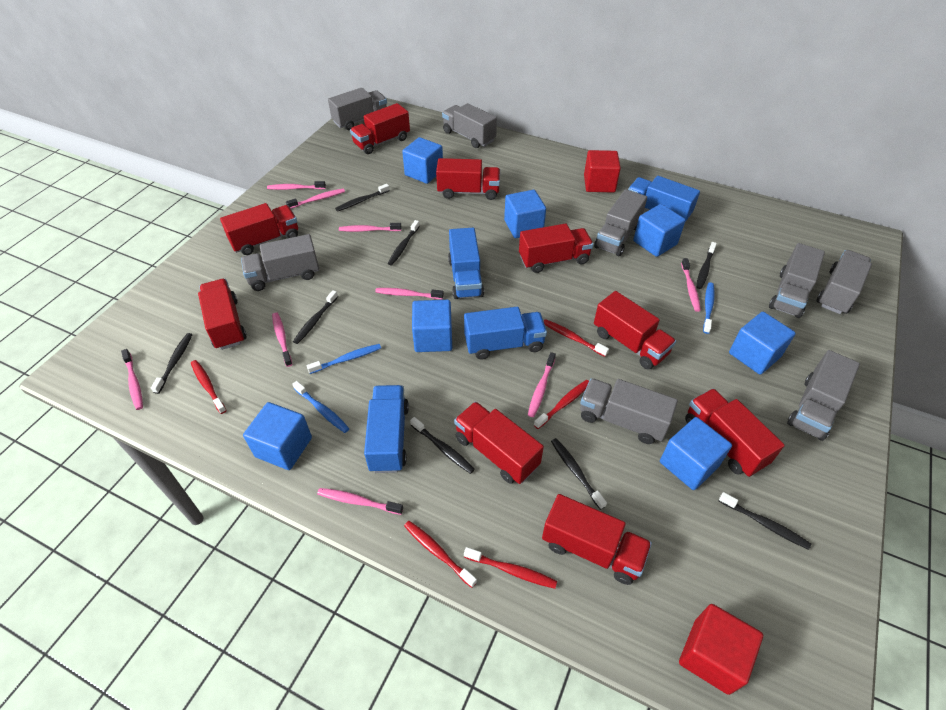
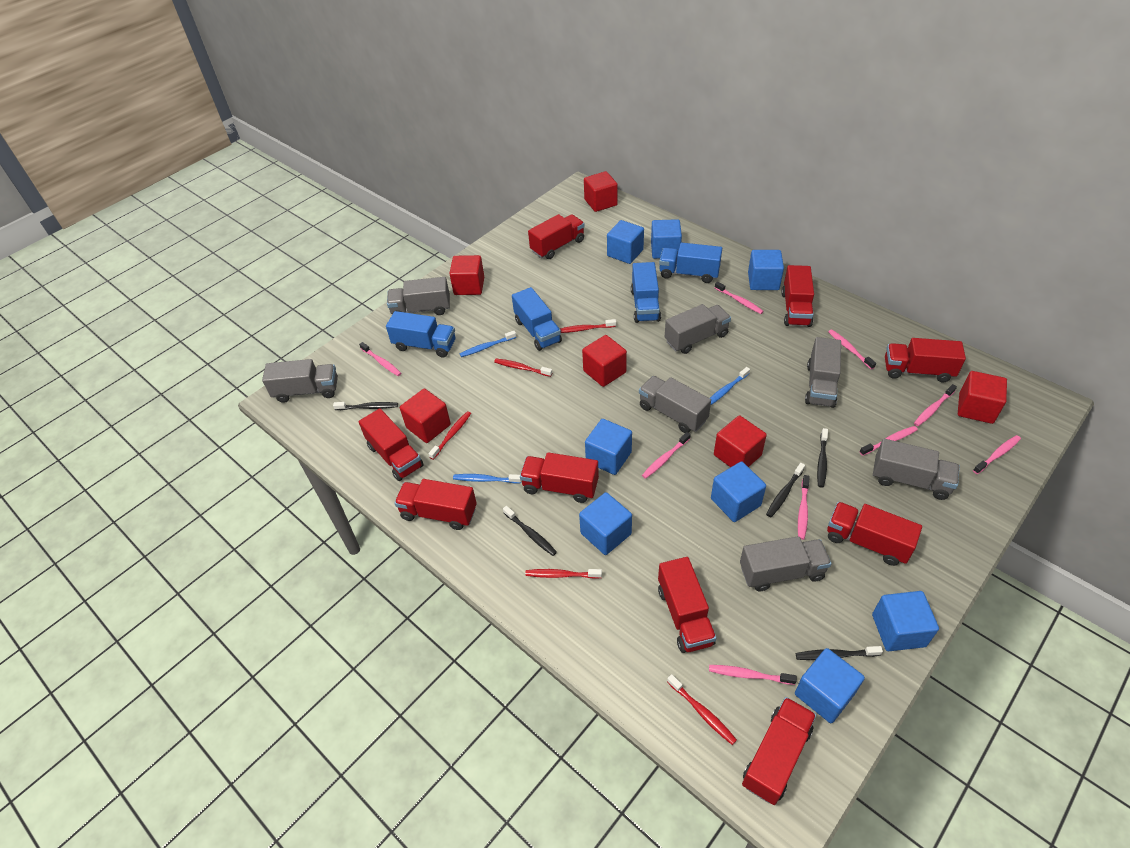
black toothbrush: [151,333,192,394] [293,290,338,344] [335,184,390,212] [388,220,420,265] [410,417,475,474] [551,438,607,510] [696,242,717,289] [719,492,811,550] = 8 -> [333,402,398,410] [503,506,557,556] [766,463,805,517] [796,646,883,660] [817,428,828,488] = 5
blue cube: [243,402,312,470] [402,137,443,184] [412,300,452,352] [504,190,546,238] [633,204,686,257] [660,417,732,490] [729,312,796,375] = 7 -> [579,492,632,555] [585,419,632,475] [607,220,644,264] [651,219,682,259] [711,461,766,522] [748,250,784,290] [795,648,865,723] [872,591,939,651] = 8
grey truck: [241,234,319,291] [328,88,387,130] [442,103,497,148] [580,378,678,444] [594,189,647,256] [769,243,825,318] [787,350,860,441] [816,250,872,314] = 8 -> [262,359,338,403] [387,277,450,315] [639,376,711,433] [665,304,731,354] [740,536,831,591] [805,337,841,408] [873,439,960,500] = 7
red cube: [584,150,621,193] [679,604,763,695] = 2 -> [400,388,451,443] [449,255,484,295] [582,335,627,387] [584,171,618,212] [714,415,767,467] [958,371,1007,424] = 6

